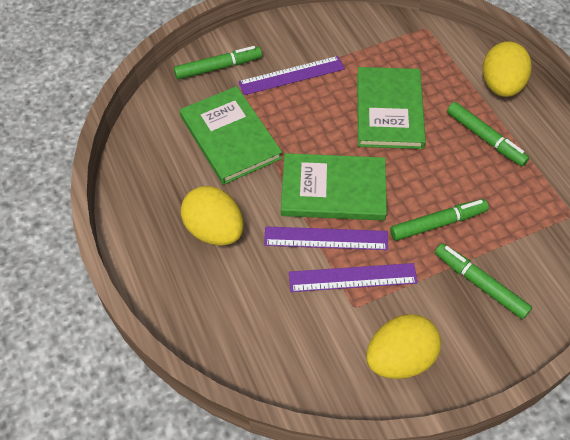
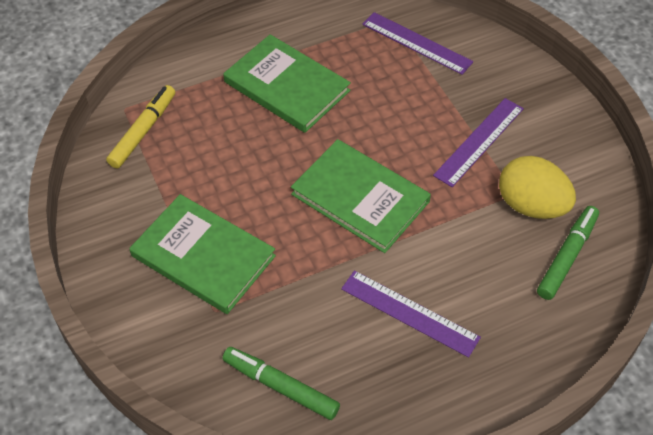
green marker: [174,46,262,80] [390,199,489,241] [435,243,532,319] [447,102,529,166] = 4 -> [222,347,340,420] [537,206,599,300] = 2
yellow egg: [181,186,244,246] [366,314,441,379] [483,42,532,97] = 3 -> [499,156,576,219] = 1
yellow marker: none = 0 -> [106,85,175,168] = 1

